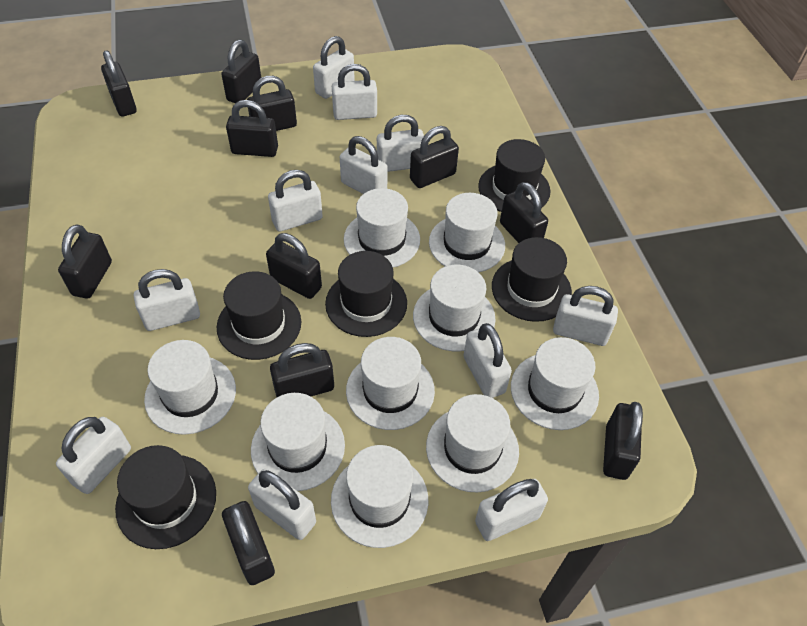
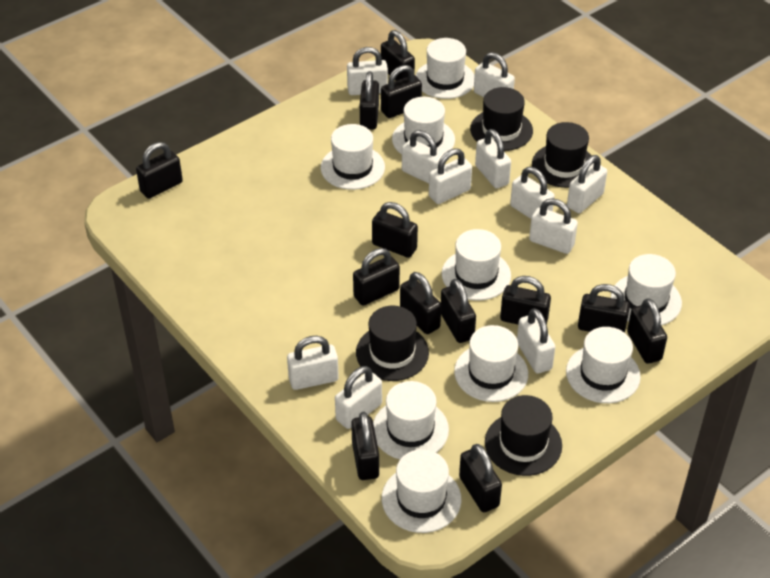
black hat: [115,445,216,549] [217,271,301,360] [325,251,407,337] [478,139,550,212] [492,237,572,322] = 5 -> [356,306,429,381] [470,87,533,151] [485,395,562,476] [532,122,594,188] = 4
black padlock: [58,224,112,299] [101,50,137,117] [221,39,261,103] [222,501,275,585] [226,100,278,157] [247,76,297,131] [266,233,322,299] [270,343,334,397] [410,126,459,188] [500,182,548,243] [603,402,643,480] = 11 -> [136,142,183,199] [351,412,379,480] [353,248,400,306] [360,71,379,129] [372,202,418,258] [381,30,415,81] [381,65,422,118] [400,272,441,334] [441,279,476,343] [459,444,502,512] [500,276,551,324] [578,284,630,333] [627,298,667,364] = 13

